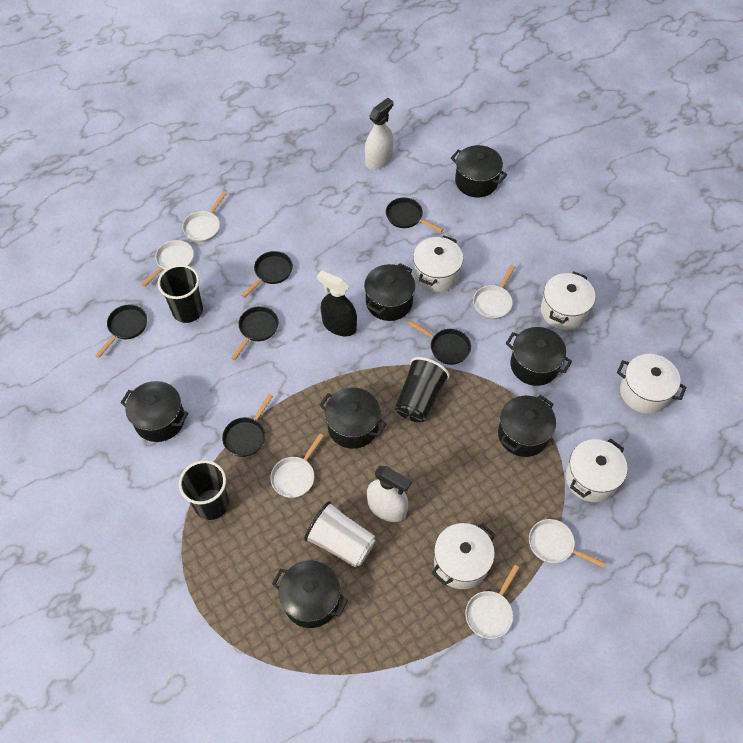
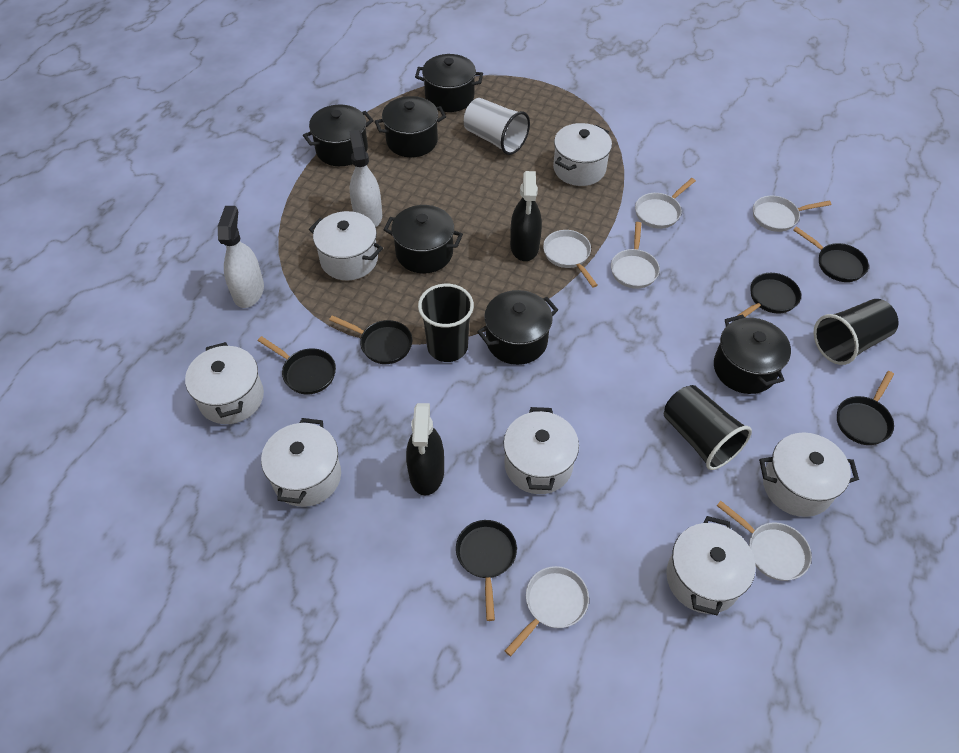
black pot: [121,381,188,442] [272,560,348,628] [319,388,387,449] [364,263,415,321] [451,145,507,198] [498,395,556,457] [506,327,572,386] = 7 -> [303,105,374,166] [375,96,446,157] [383,205,463,273] [415,54,483,112] [477,290,558,365] [714,314,791,394] = 6
black spray bottle: [317,270,357,336] = 1 -> [406,403,444,496] [510,171,542,261] = 2
white pot: [413,235,463,293] [432,523,495,589] [541,271,595,330] [565,439,627,502] [617,354,687,414] = 5 -> [185,342,264,424] [261,418,341,507] [309,211,383,280] [503,407,579,494] [553,123,612,186] [666,516,755,615] [759,433,859,517] = 7

